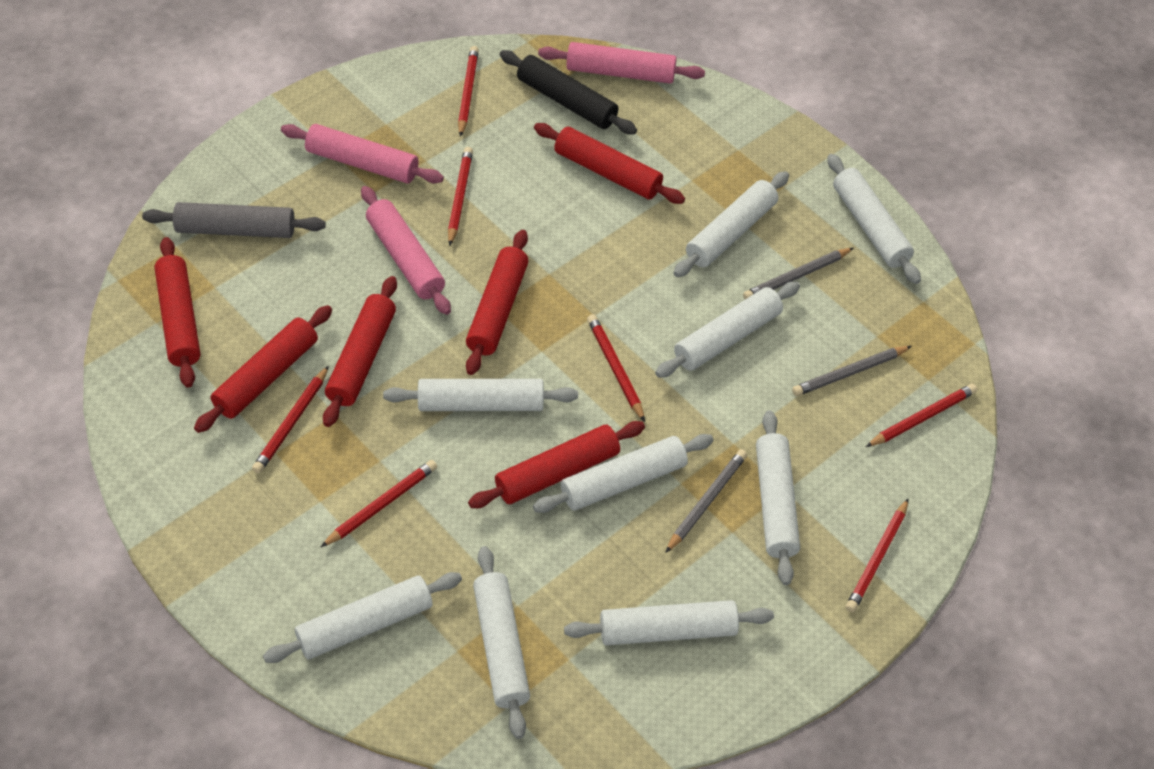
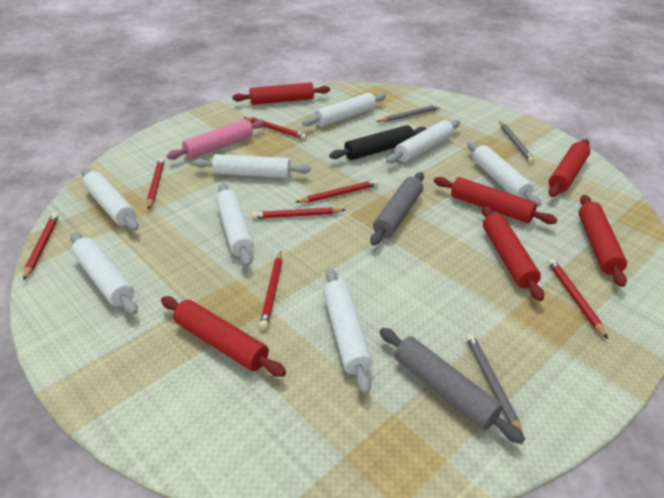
grey rolling pin: [142,202,326,238] = 1 -> [370,172,424,245] [379,328,525,444] = 2
pink rolling pin: [281,124,444,184] [361,186,451,315] [538,42,705,84] = 3 -> [167,120,266,160] = 1
white rolling pin: [263,572,462,663] [383,379,578,411] [473,546,530,739] [533,434,714,513] [564,600,774,645] [655,281,800,378] [674,171,789,277] [756,410,800,585] [827,154,921,284] = 9 -> [70,232,138,315] [81,169,139,231] [193,154,311,178] [216,184,254,266] [302,93,386,127] [323,268,372,394] [386,120,460,164] [467,142,541,207] = 8

